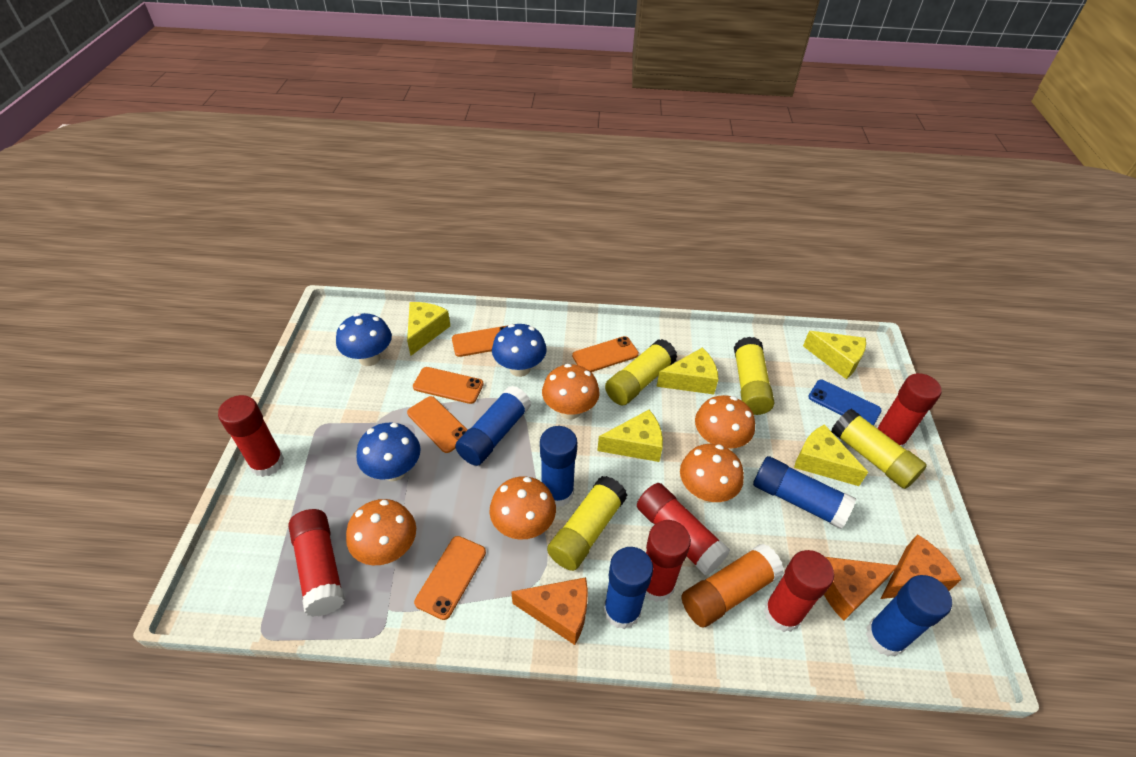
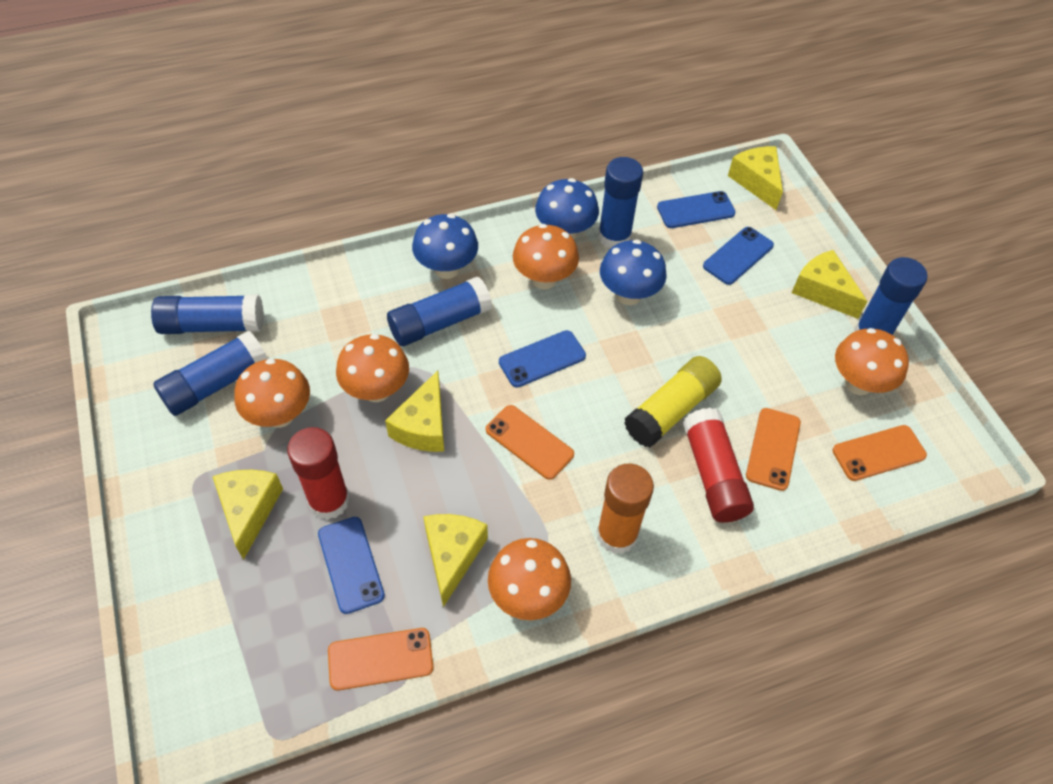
blue phone: [808,380,882,426] = 1 -> [318,517,385,614] [499,330,586,388] [657,191,736,228] [703,227,774,285] = 4
orange cheese: [511,577,588,645] [824,557,898,621] [880,534,962,599] = 3 -> none = 0
orange phone: [407,396,467,453] [413,367,483,404] [414,536,486,620] [452,325,508,357] [572,336,639,372] = 5 -> [328,628,434,690] [486,405,574,480] [746,408,801,491] [832,425,927,481] = 4
red glue stick: [218,395,284,477] [288,509,345,617] [637,483,730,576] [645,520,691,602] [764,550,834,632] [877,373,942,447] = 6 -> [287,427,350,520] [683,408,754,523] = 2
yellow glue stick: [547,476,627,571] [605,339,677,405] [734,337,774,415] [831,409,927,489] = 4 -> [624,356,722,447] = 1

